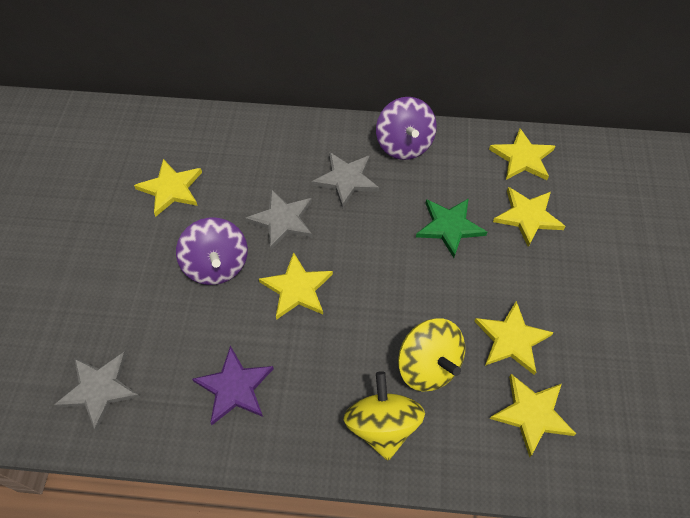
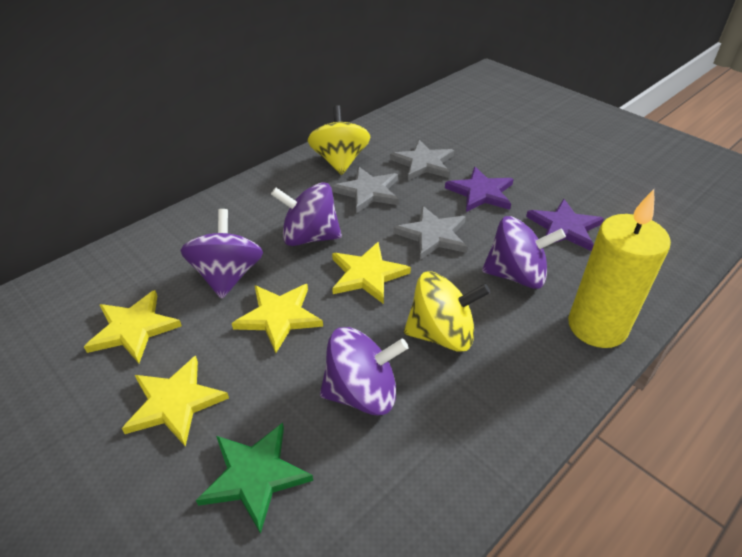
purple spinning top: [176,218,248,285] [376,97,437,160] = 2 -> [181,209,263,299] [271,182,342,246] [320,327,408,415] [482,216,566,289] = 4
purple star: [192,346,274,425] = 1 -> [445,167,514,212] [526,199,604,251] = 2
yellow candle: none = 0 -> [568,189,671,348] = 1
yellow star: [134,159,202,217] [259,252,333,320] [474,301,554,375] [489,128,555,180] [490,374,576,458] [493,187,565,247] = 6 -> [84,290,182,363] [122,356,229,447] [232,284,323,353] [332,242,411,304] = 4

